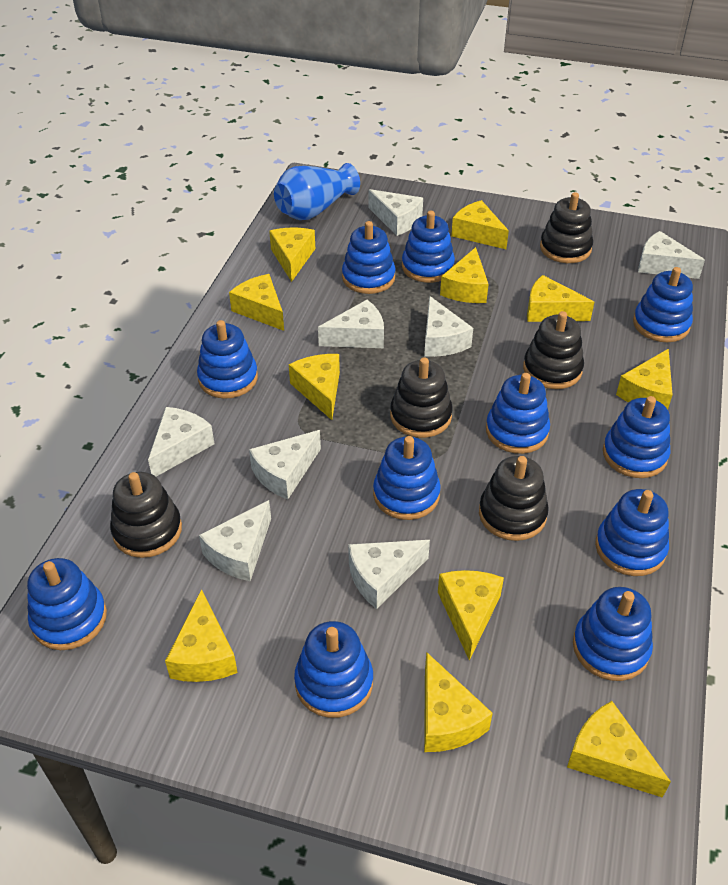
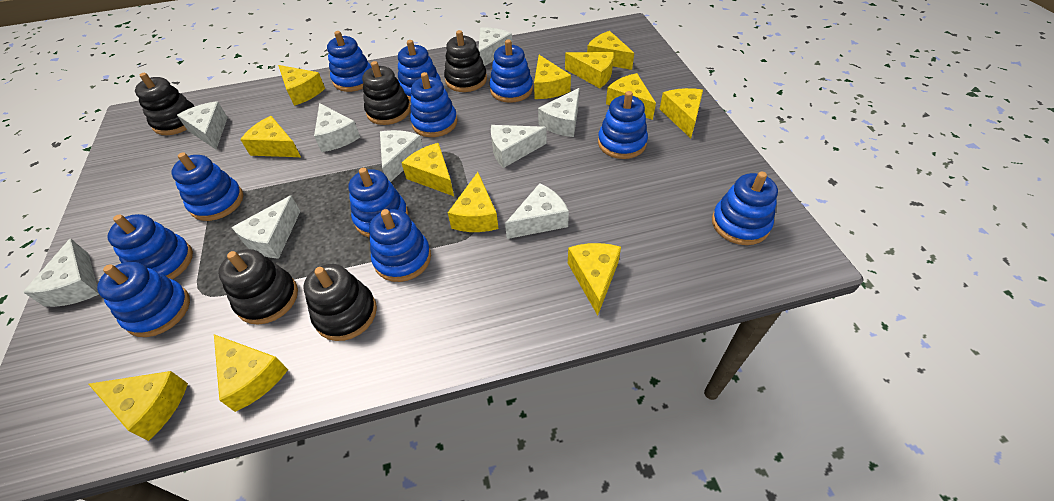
blue vase: [274,163,360,220] = 1 -> none = 0
white cheese: [148,407,214,477] [199,500,271,581] [249,430,321,500] [318,300,384,348] [348,540,430,609] [368,189,423,236] [424,296,473,357] [638,231,705,279] = 8 -> [23,238,99,307] [177,101,228,149] [231,196,300,259] [314,103,360,152] [380,130,423,182] [478,28,512,66] [491,125,547,168] [505,183,569,239] [538,88,579,137] = 9
yellow cheese: [165,589,238,682] [229,274,284,331] [269,228,315,282] [289,354,340,420] [424,652,493,752] [438,570,504,661] [440,247,488,303] [451,200,509,249] [527,275,594,322] [567,701,671,798] [616,349,673,409] = 11 -> [89,371,188,441] [214,334,288,412] [240,116,301,157] [278,65,325,106] [402,143,454,196] [448,172,499,232] [534,55,571,99] [565,52,614,88] [568,243,621,316] [587,31,634,70] [606,73,656,120] [660,88,703,138] = 12

